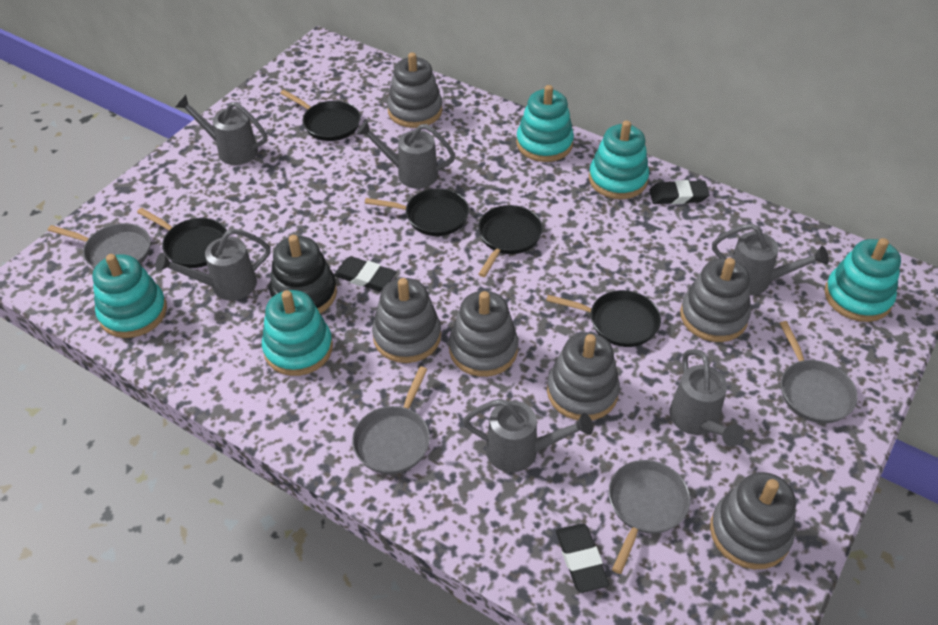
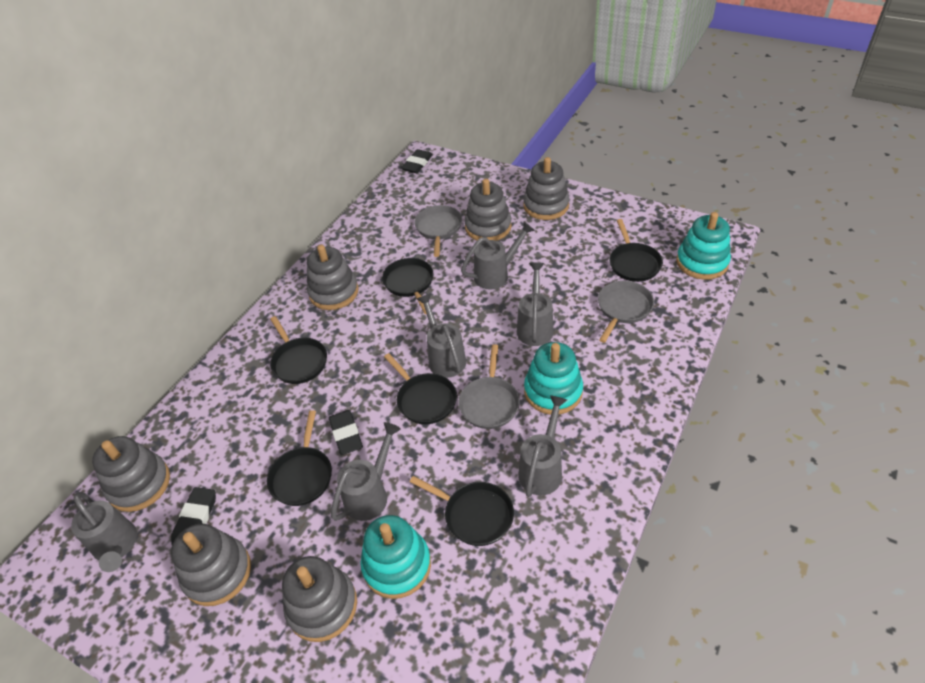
black pan: [137,208,227,268] [280,90,361,141] [365,188,469,236] [478,205,543,277] [546,290,661,347] = 5 -> [267,410,332,506] [270,316,327,384] [382,258,434,314] [384,353,457,424] [410,476,514,546] [609,219,663,282] = 6
black stacking toy: [269,235,337,314] = 1 -> none = 0
grey pan: [48,223,151,268] [352,366,430,474] [609,460,690,574] [780,321,858,423] = 4 -> [414,205,462,257] [458,344,520,429] [598,281,654,343] = 3
turquoise stacking toy: [93,254,167,338] [262,290,333,376] [516,85,574,162] [589,120,649,199] [825,238,901,322] = 5 -> [360,515,431,599] [524,342,583,415] [676,212,731,280] = 3

